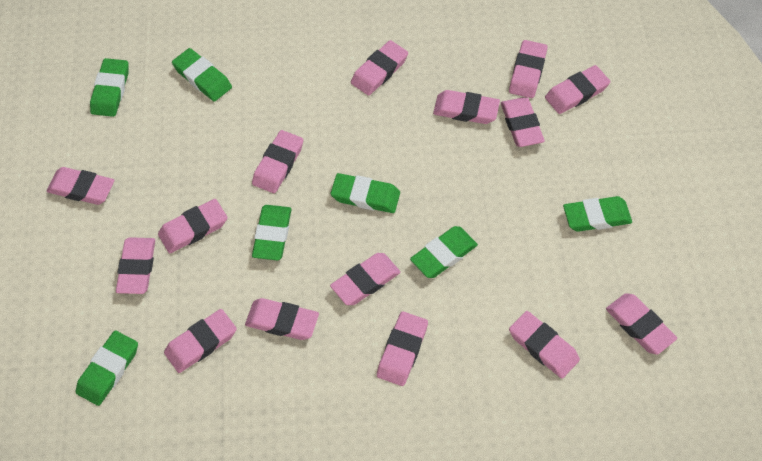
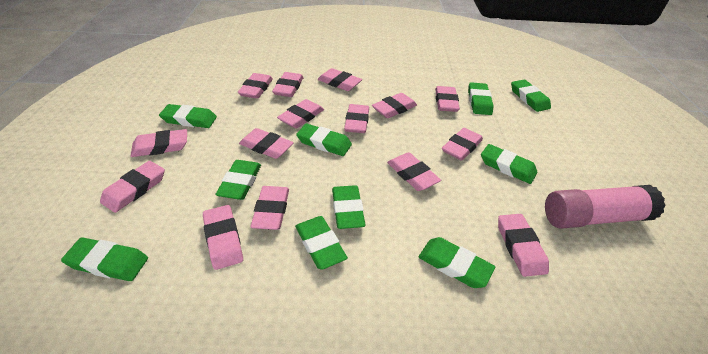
green eraser: [75,331,138,406] [90,58,129,117] [172,48,232,102] [252,205,292,260] [331,173,400,213] [410,226,478,278] [563,196,632,232] = 7 -> [61,237,148,281] [159,104,217,128] [215,160,261,200] [295,216,348,270] [296,124,352,156] [332,185,365,229] [419,237,495,288] [468,82,494,115] [481,144,537,184] [511,80,551,112] = 10
pink glue stick: none = 0 -> [545,185,666,229] = 1

